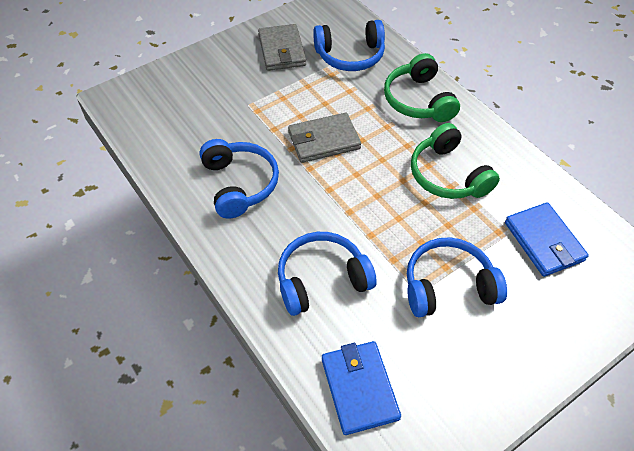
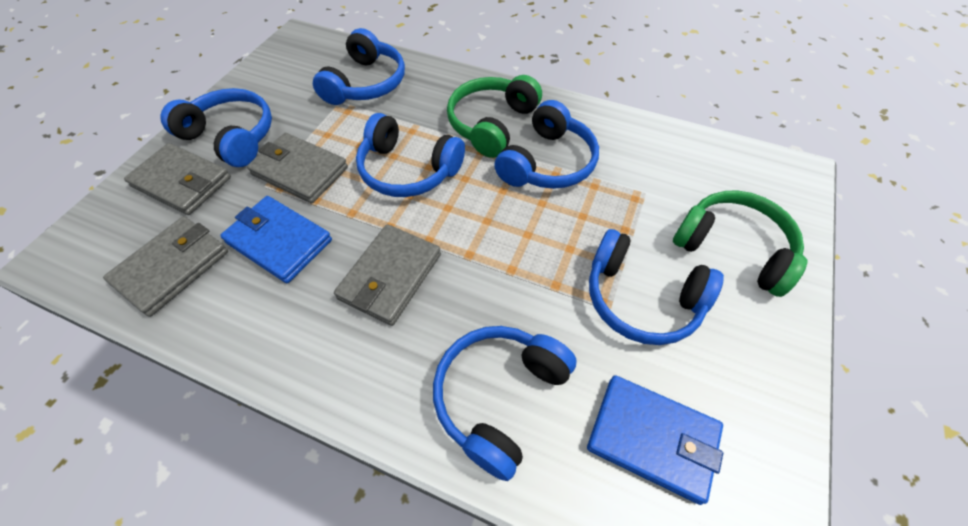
blue headphones: [200,139,279,219] [278,232,377,316] [313,20,385,71] [407,237,507,317] = 4 -> [160,88,272,167] [313,28,405,105] [356,113,465,197] [433,326,577,481] [494,100,599,189] [589,229,724,345] = 6
grey wallet: [258,24,306,71] [288,113,361,163] = 2 -> [103,216,228,317] [124,143,231,215] [247,133,348,203] [334,224,441,326] = 4

